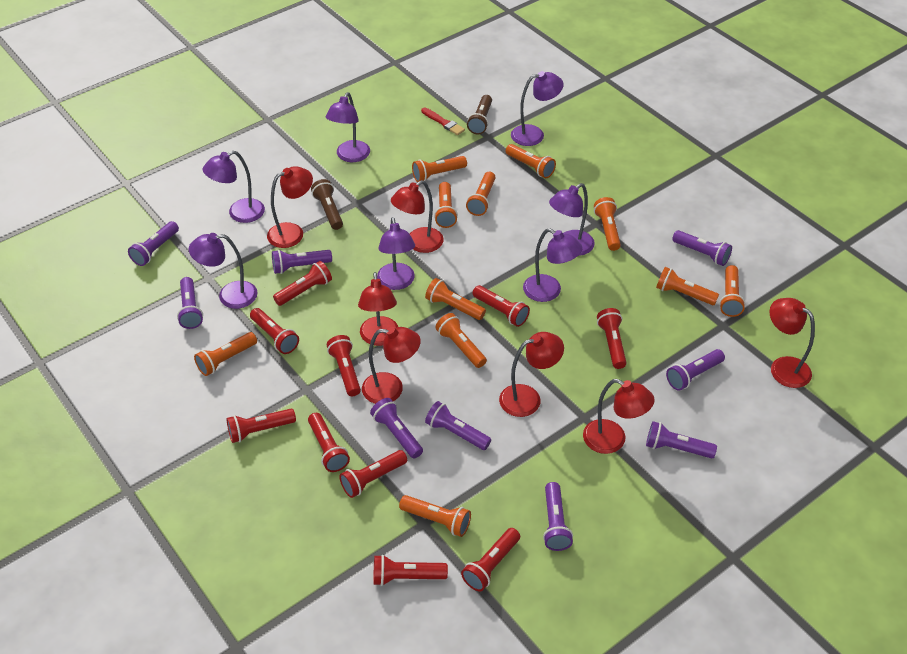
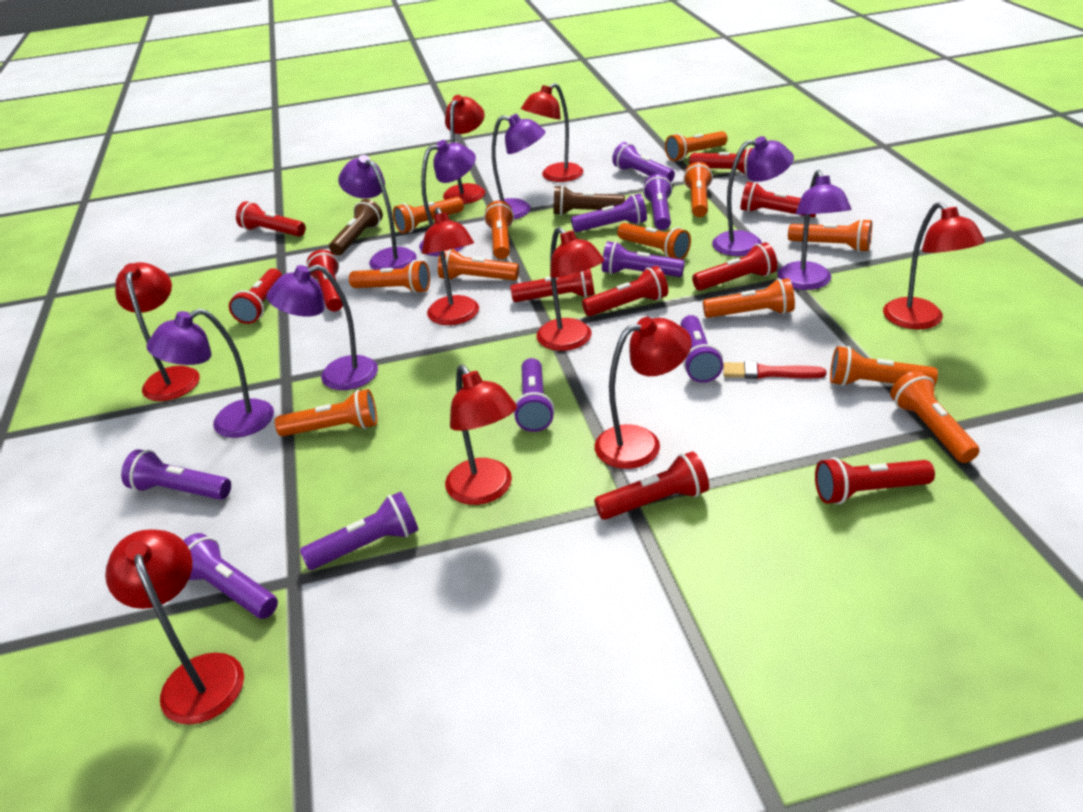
orange flashlight: [194,332,257,376] [399,495,471,537] [412,156,467,182] [425,278,486,320] [434,182,458,228] [435,313,487,368] [466,172,496,216] [506,144,556,178] [594,197,621,251] [656,267,719,305] [719,265,745,317] = 11 -> [275,389,377,436] [349,260,430,293] [393,197,464,233] [438,249,519,281] [484,201,514,259] [617,223,691,259] [665,131,728,161] [683,162,713,217] [703,278,795,318] [788,218,872,252] [830,346,938,387] [890,371,980,463] = 12
red lamp: [267,166,313,248] [358,272,398,346] [362,327,421,404] [391,180,444,253] [499,332,564,417] [583,379,655,454] [770,298,815,388] = 7 -> [105,529,244,725] [115,262,200,401] [422,207,479,325] [443,95,485,204] [445,364,517,505] [521,83,583,182] [536,227,604,351] [595,317,692,469] [883,202,985,330] = 9

